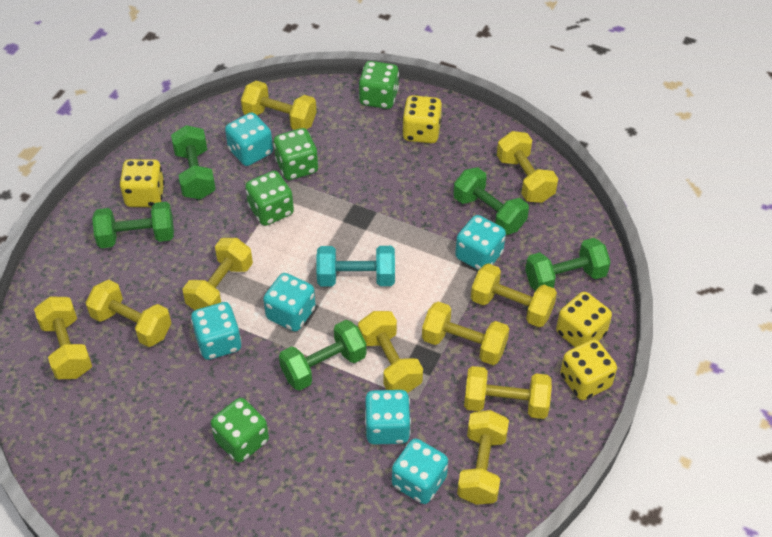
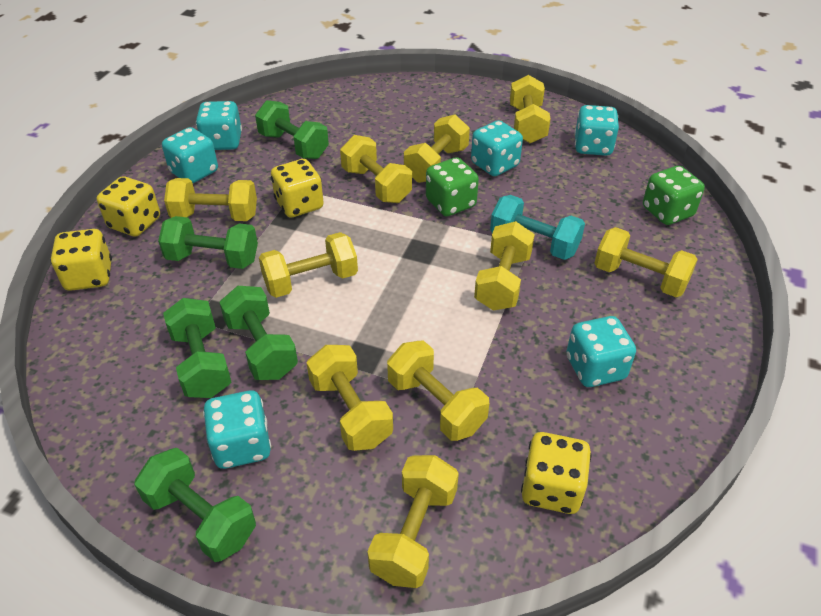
green dice: [211,398,269,463] [245,171,294,226] [273,128,318,180] [359,61,399,109] = 4 -> [426,157,479,216] [643,166,705,225] = 2

